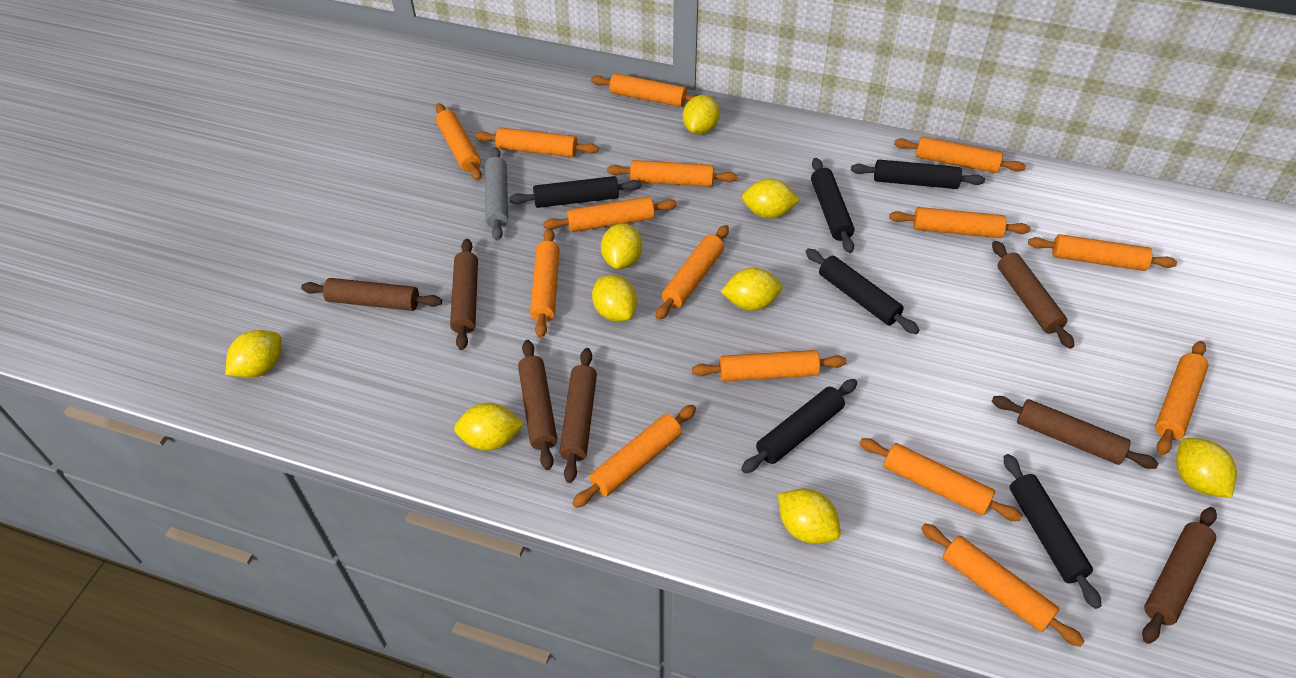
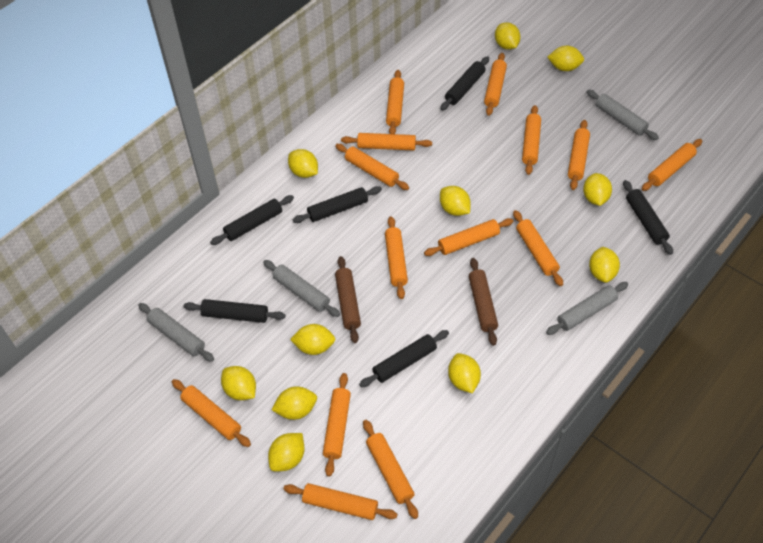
brown rolling pin: [301,278,442,311] [450,239,478,350] [518,340,557,470] [559,348,597,483] [991,396,1158,469] [992,241,1074,349] [1142,507,1217,644] = 7 -> [335,256,361,343] [469,258,498,346] = 2
grey rolling pin: [485,147,508,241] = 1 -> [138,303,214,362] [263,260,340,317] [546,282,628,335] [587,90,659,140] = 4
orange rolling pin: [435,103,482,180] [475,128,599,157] [530,228,560,338] [543,197,677,232] [572,405,696,508] [591,73,698,107] [607,160,738,187] [656,225,729,320] [692,350,846,381] [859,438,1022,521] [889,207,1031,238] [894,136,1026,173] [921,524,1085,647] [1028,234,1177,271] [1155,341,1208,455] = 15 -> [172,379,251,447] [284,483,397,520] [323,373,351,477] [335,144,409,190] [341,133,432,150] [363,420,418,519] [385,216,408,299] [386,70,404,134] [424,218,513,256] [484,53,507,116] [513,210,563,286] [522,105,541,175] [568,120,590,190] [642,139,702,191] = 14
yellow lemon: [225,330,282,378] [454,403,524,450] [592,275,637,322] [601,223,642,269] [683,95,720,135] [721,268,782,311] [742,178,799,218] [778,489,841,544] [1176,438,1237,498] = 9 -> [221,366,256,400] [268,433,305,471] [272,386,317,420] [288,149,318,178] [290,324,335,355] [440,186,471,216] [448,353,481,393] [495,22,521,50] [548,46,584,71] [583,173,612,206] [589,246,620,283] = 11

